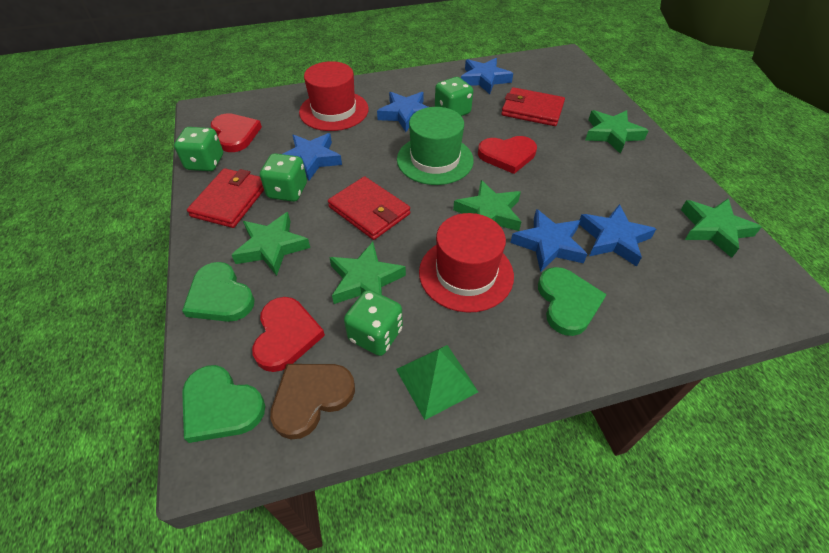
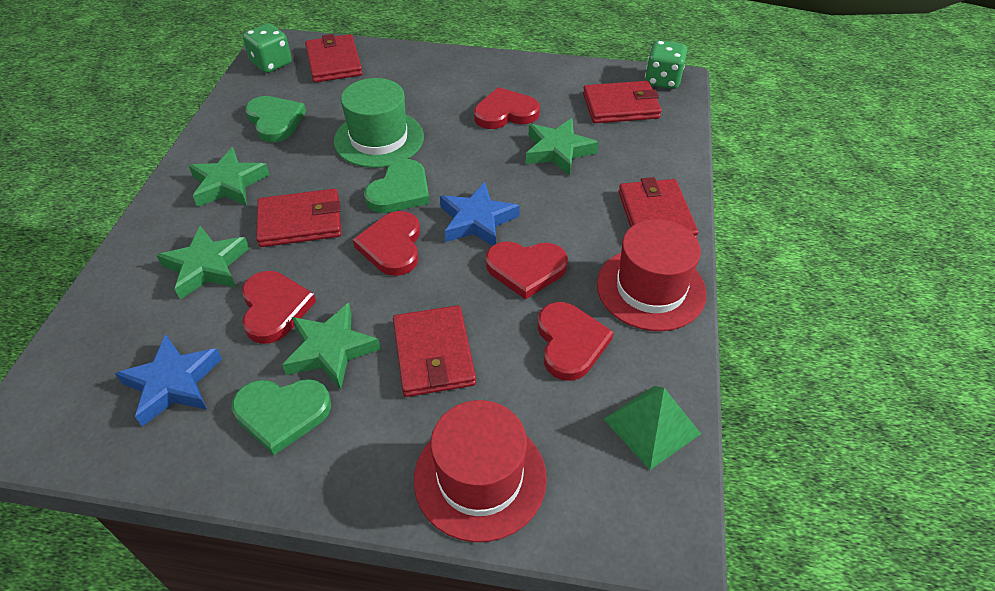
blue star: [283,133,342,180] [377,92,428,132] [461,58,513,94] [510,209,587,272] [579,204,656,267] = 5 -> [115,334,222,426] [440,182,520,246] = 2
brown heart: [270,364,355,439] = 1 -> none = 0
green dice: [174,127,223,171] [260,153,307,202] [344,290,403,356] [435,77,473,116] = 4 -> [243,23,292,73] [645,40,687,89] = 2
green star: [232,212,310,276] [329,242,406,304] [453,180,521,231] [585,110,648,154] [681,199,762,258] = 5 -> [156,226,249,299] [189,147,270,207] [282,303,381,389] [526,118,599,176] = 4
red heart: [211,113,262,152] [252,297,325,372] [478,136,537,174] = 3 -> [242,271,316,344] [353,211,420,276] [474,87,540,129] [486,241,568,300] [537,302,614,381] = 5
red wallet: [187,168,264,228] [328,176,410,240] [501,87,565,126] = 3 -> [256,189,341,247] [305,34,362,83] [393,305,476,397] [583,81,662,123] [619,177,698,238] = 5

